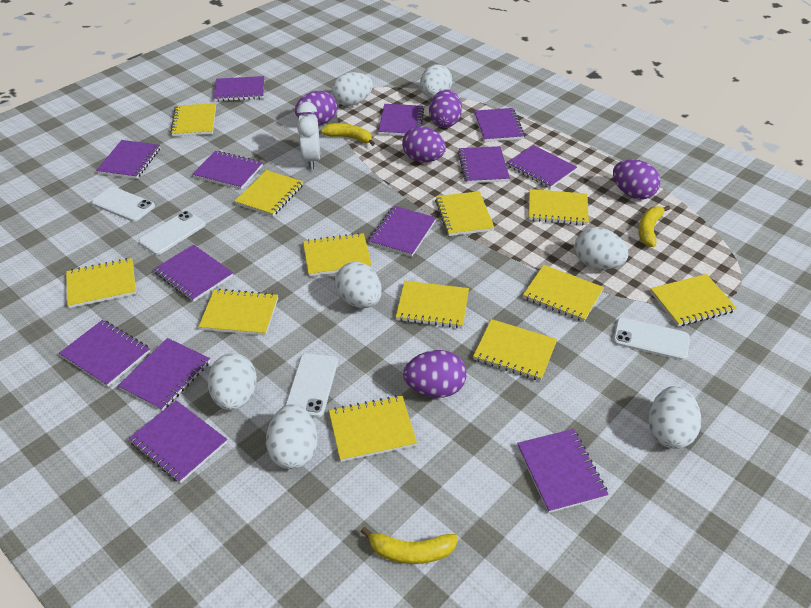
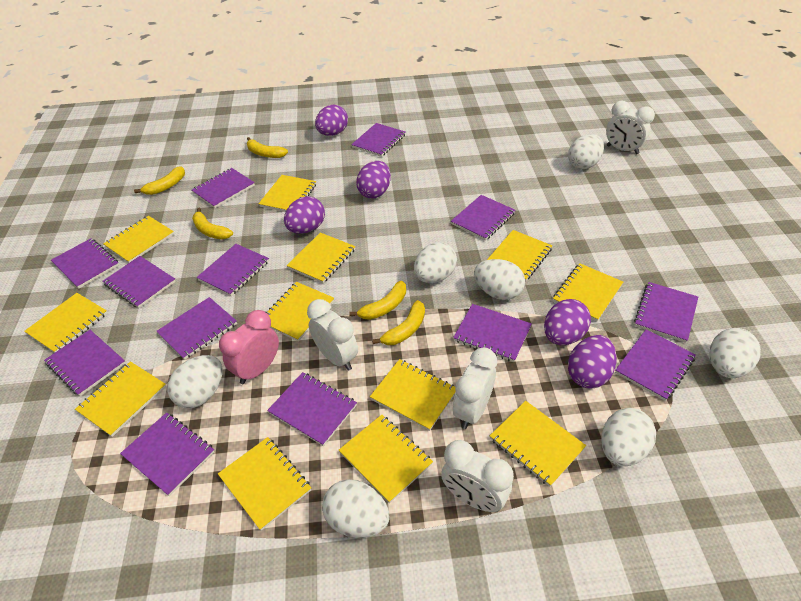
pink clock: none = 0 -> [219,310,279,384] = 1
white clock: [297,102,321,169] = 1 -> [307,299,358,371] [441,440,514,512] [453,347,497,429] [606,101,655,154] = 4
white phone: [91,187,155,222] [139,211,206,255] [285,353,338,417] [613,317,690,360] = 4 -> none = 0
yellow banana: [321,123,375,146] [361,527,458,564] [638,205,670,247] = 3 -> [134,166,185,195] [192,208,233,239] [247,137,288,158] [349,281,406,320] [372,300,425,345] = 5

